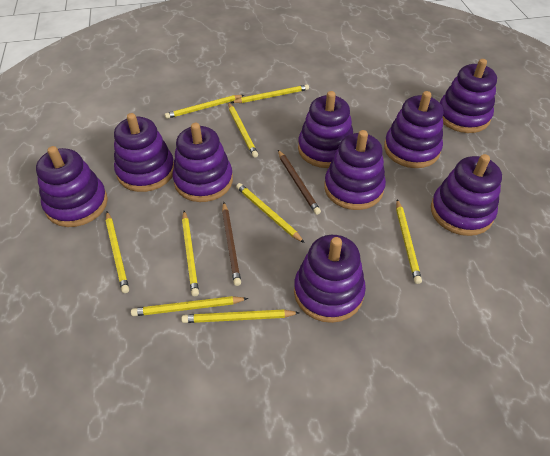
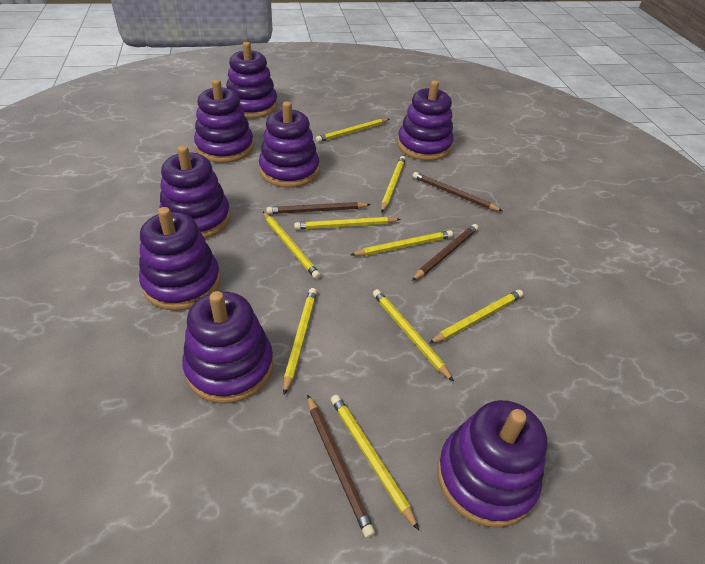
brown pencil: [222,202,241,286] [278,150,321,215] = 2 -> [266,202,371,214] [307,394,375,538] [412,224,478,281] [413,172,502,211] = 4
purple stacking toy: [36,146,108,227] [114,113,174,192] [173,123,233,202] [294,235,366,323] [298,91,353,168] [324,130,386,210] [384,91,443,168] [431,154,502,236] [440,59,497,133] = 9 -> [139,207,220,311] [159,145,231,239] [182,291,273,404] [194,79,254,163] [226,42,278,118] [259,101,319,188] [397,80,454,161] [437,400,547,528] = 8

